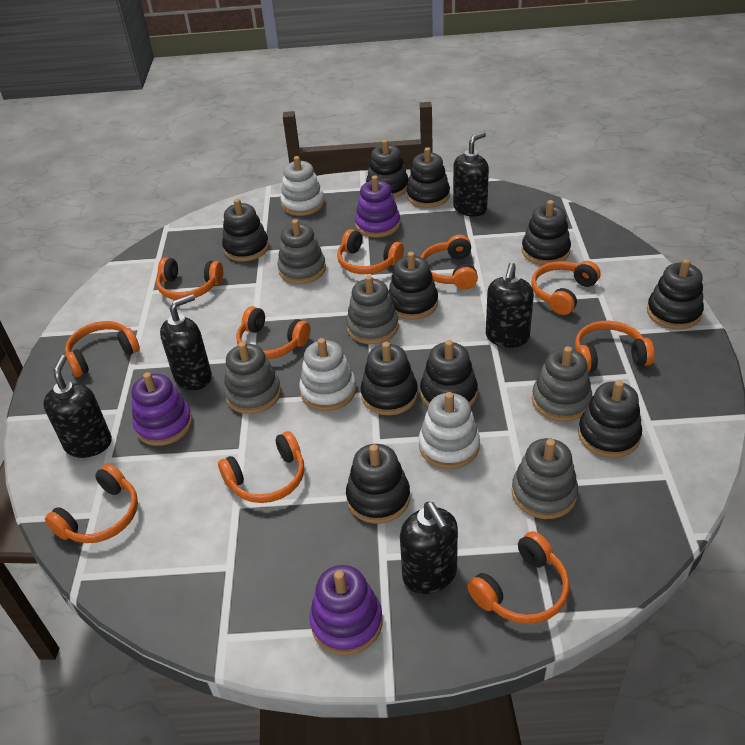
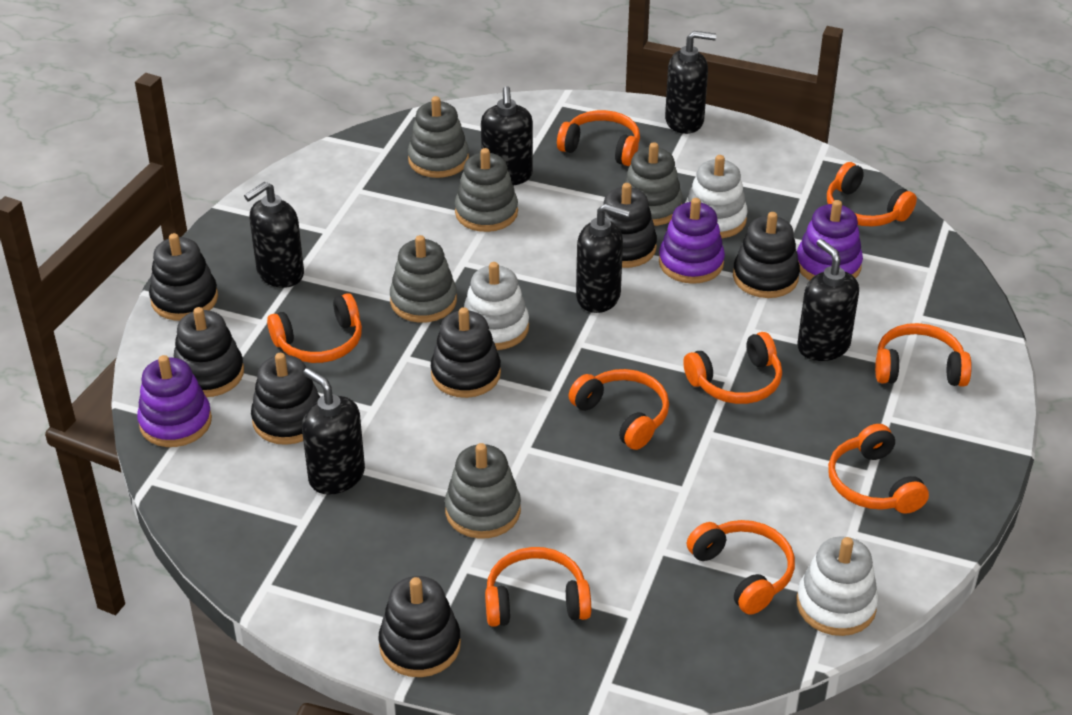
black soap dispenser: [43,355,112,458] [160,294,212,390] [400,502,458,594] [453,132,489,216] [486,262,534,348] = 5 -> [244,182,304,288] [302,368,365,495] [481,86,533,186] [576,203,630,313] [665,31,716,134] [797,239,859,361] = 6
black stacking toy: [222,199,269,262] [346,444,410,524] [361,342,418,415] [366,139,409,198] [388,252,438,320] [406,147,450,208] [420,340,478,407] [522,200,571,265] [578,380,642,458] [647,259,704,330] = 10 -> [149,233,218,321] [174,307,244,397] [251,353,320,445] [379,576,461,677] [431,307,501,398] [603,183,657,268] [733,212,800,298] = 7
orange headphones: [45,464,138,543] [65,321,140,377] [156,258,223,300] [218,431,304,503] [236,306,311,359] [337,229,404,274] [421,235,478,290] [468,531,570,624] [531,261,600,315] [575,321,655,372] = 10 -> [267,293,362,363] [485,547,591,627] [557,110,640,166] [568,369,669,450] [683,332,782,404] [687,520,795,615] [827,162,917,227] [828,424,929,514] [875,323,972,387] = 9

